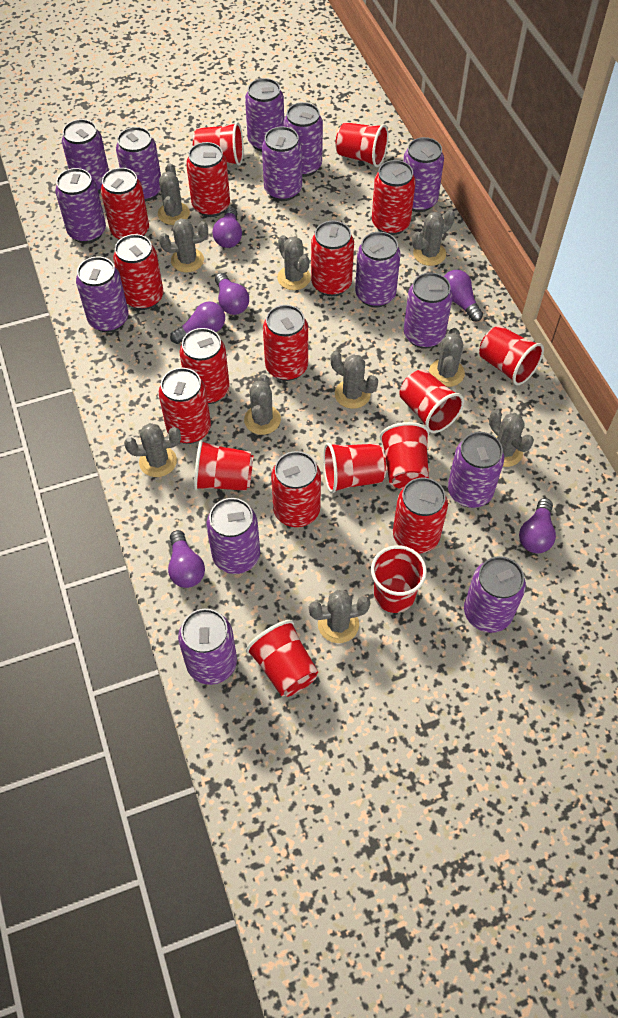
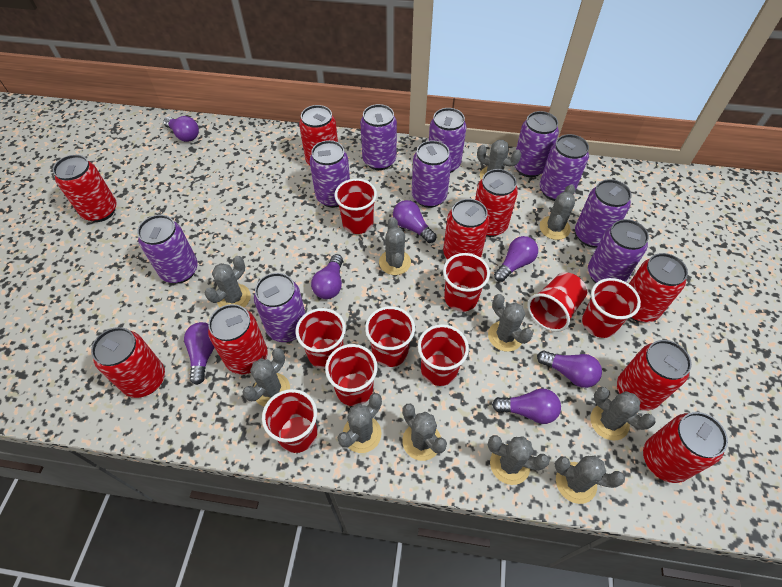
grey cactus: [124,423,181,477] [158,163,190,225] [159,219,208,272] [244,374,281,435] [277,235,311,290] [309,590,370,643] [330,351,378,409] [412,210,455,266] [429,328,465,387] [489,409,534,467] = 10 -> [205,256,251,307] [242,348,290,407] [338,393,382,453] [379,217,411,275] [402,404,447,461] [477,140,522,179] [488,294,533,351] [488,435,549,485] [539,184,575,240] [555,456,625,504] [590,387,656,441] = 11
purple can: [55,168,106,243] [62,119,109,192] [76,256,129,333] [116,127,161,202] [178,609,237,685] [206,498,260,574] [245,78,284,152] [262,126,302,201] [284,102,323,177] [355,232,401,308] [403,137,444,212] [404,272,453,349] [448,432,504,508] [464,556,526,633] = 14 -> [137,215,198,283] [254,273,306,342] [310,140,350,208] [360,104,397,170] [412,140,452,208] [429,108,467,173] [515,111,559,177] [540,134,589,201] [575,179,631,248] [588,219,649,283] = 10
purple light bulb: [168,530,205,588] [170,301,225,344] [212,207,242,248] [215,273,249,315] [444,270,483,322] [519,498,556,553] = 6 -> [163,116,199,142] [184,322,215,385] [311,254,343,299] [393,200,437,243] [492,389,561,424] [494,236,538,282] [537,351,602,388] = 7
red can: [101,168,149,240] [113,234,164,310] [159,368,211,444] [180,328,230,404] [186,142,230,217] [263,305,308,381] [271,451,321,527] [311,221,354,296] [372,160,416,235] [393,478,448,554] = 10 -> [53,155,117,222] [91,327,165,398] [208,304,268,374] [299,105,338,166] [443,199,489,260] [475,169,518,237] [617,340,692,410] [629,253,688,322] [643,412,728,483] = 9

